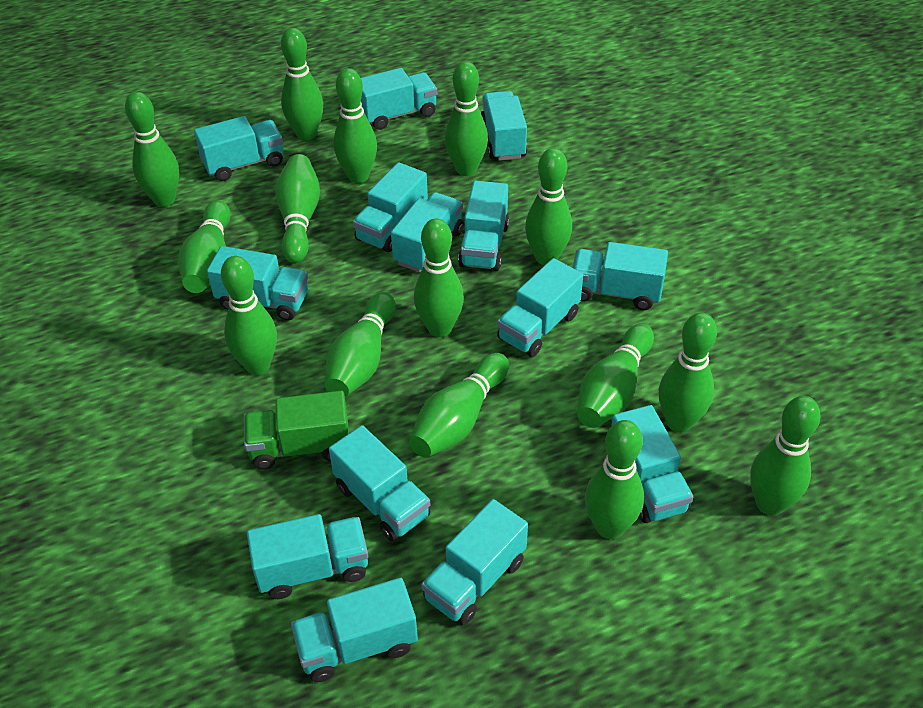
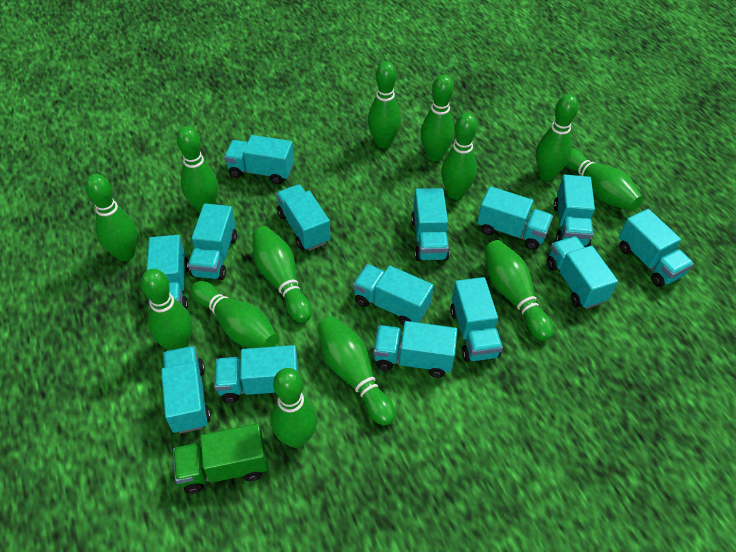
green bowling pin: [125,92,179,207] [178,200,231,293] [221,256,277,375] [275,154,320,263] [281,28,323,141] [325,292,396,397] [334,68,377,183] [409,353,509,458] [414,218,464,337] [445,61,488,176] [525,148,572,265] [577,324,654,428] [585,420,644,539] [659,312,717,432] [750,396,821,516] = 15 -> [85,174,137,261] [141,269,193,350] [177,126,218,213] [191,281,278,348] [252,226,312,323] [271,368,317,448] [317,316,395,426] [368,61,401,148] [421,75,454,161] [441,113,478,200] [484,240,554,341] [536,94,578,181] [566,148,643,211] = 13

